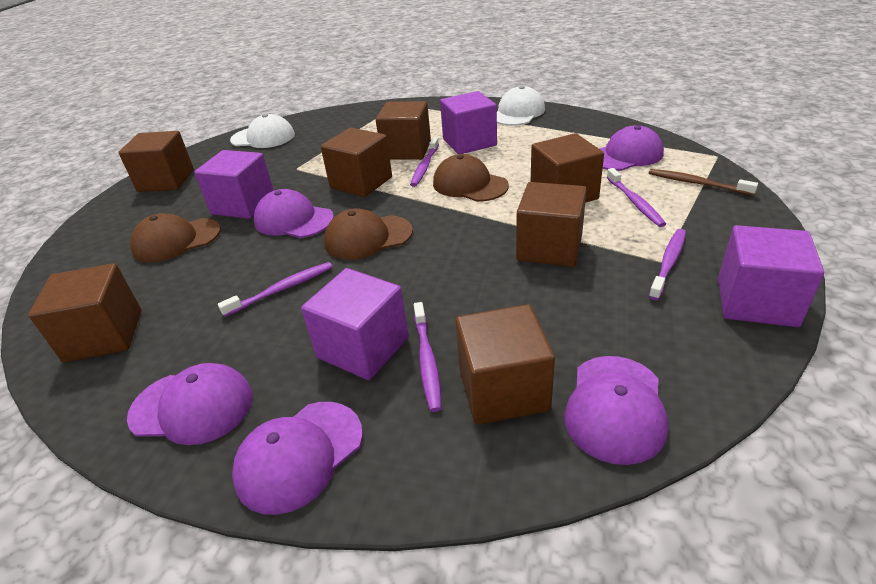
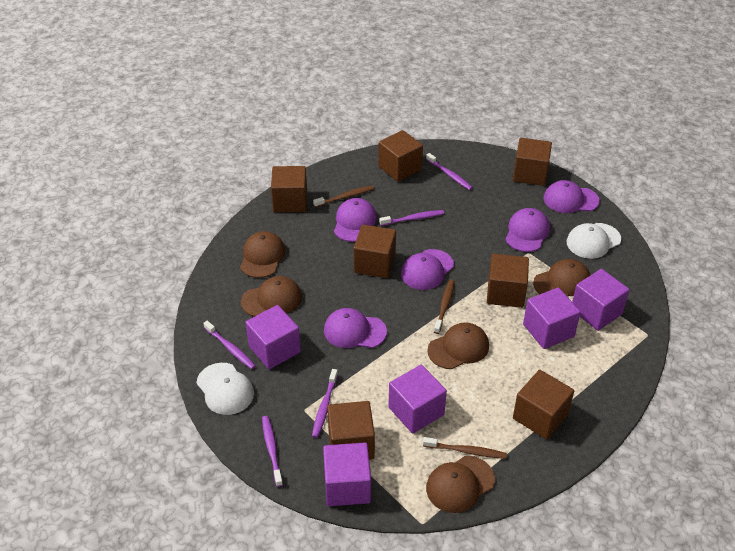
brown cap: [130,213,221,263] [324,208,413,260] [433,154,509,202] = 3 -> [240,231,286,278] [241,276,302,317] [426,456,495,513] [427,322,489,369] [533,259,590,296] = 5
brown toothbrush: [649,169,758,196] = 1 -> [313,186,374,207] [423,437,507,459] [434,280,455,334] = 3
purple cube: [194,150,274,219] [301,268,409,380] [440,91,497,154] [718,225,824,327] = 4 -> [245,305,301,369] [323,442,371,506] [388,365,447,434] [523,287,581,349] [572,269,629,331] = 5

